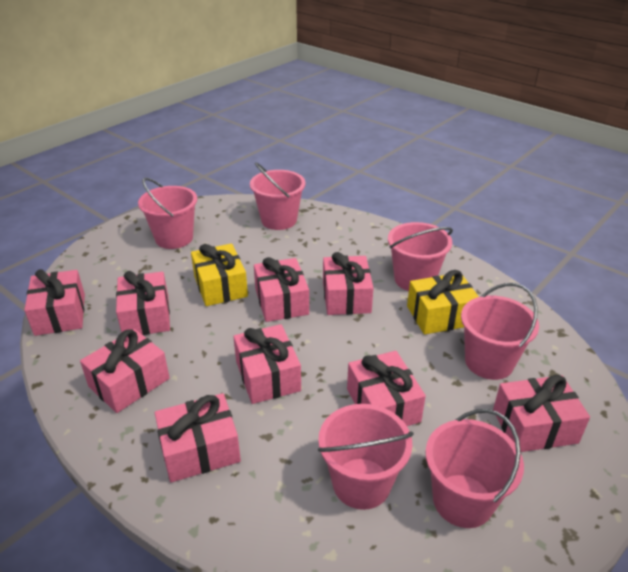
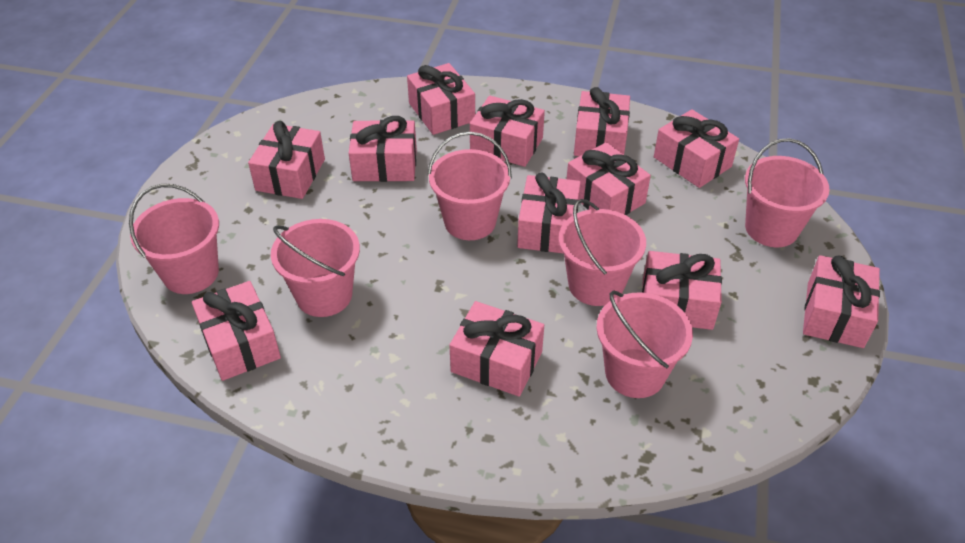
pink gift: [24,269,85,336] [80,329,170,413] [116,271,170,335] [155,393,241,483] [233,324,301,404] [254,257,309,322] [323,252,374,315] [347,351,426,426] [493,375,590,452] = 9 -> [192,281,281,381] [248,121,325,199] [349,116,417,182] [407,63,475,135] [449,301,544,397] [470,96,545,167] [517,173,581,253] [567,142,651,215] [574,87,630,156] [642,251,722,330] [654,109,739,188] [803,255,880,348] = 12
yellow gift: [191,243,248,306] [407,270,479,335] = 2 -> none = 0

